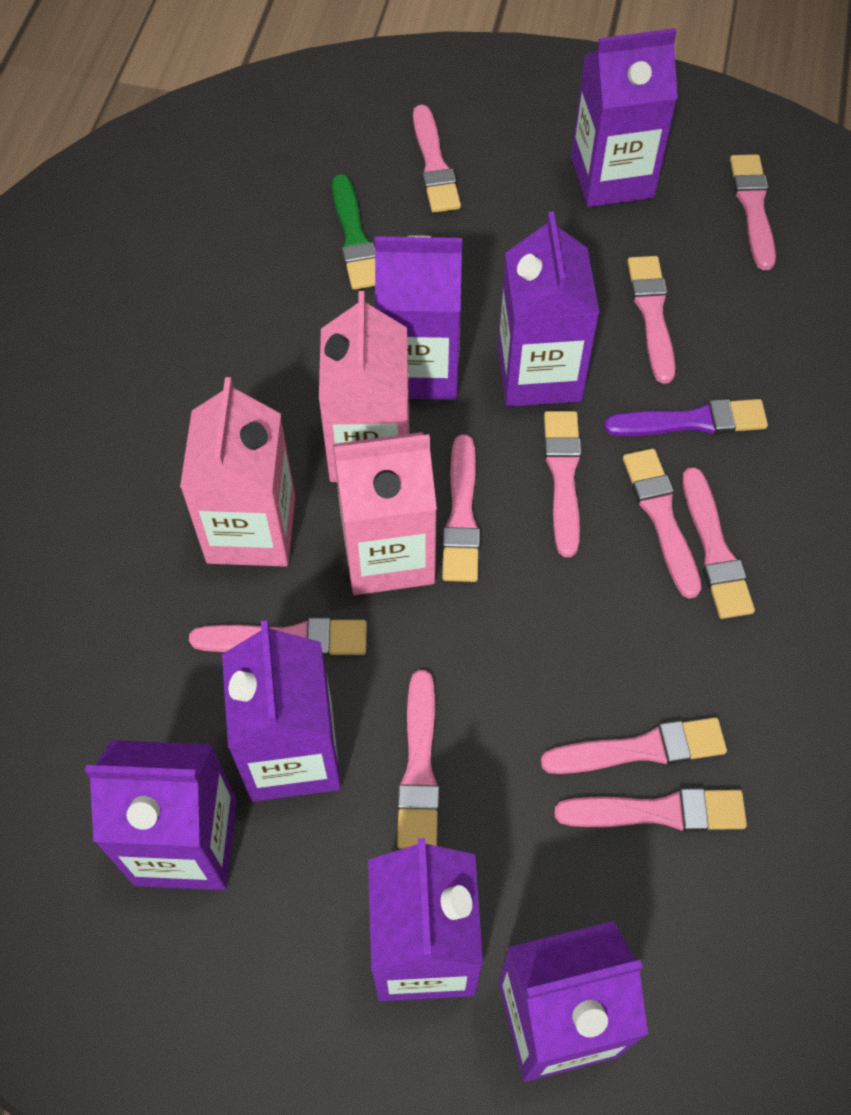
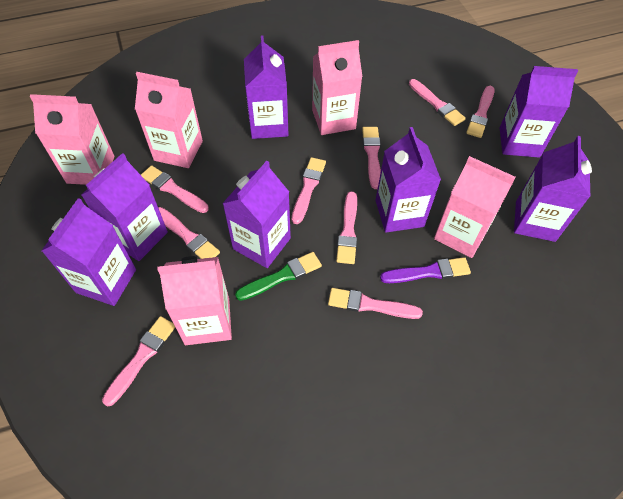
pink brush: [189,618,367,657] [397,670,439,849] [413,105,461,213] [442,434,480,582] [541,717,727,774] [544,411,581,557] [554,788,747,832] [623,448,701,599] [627,256,675,384] [682,467,755,619] [730,154,776,270] = 11 -> [102,316,175,407] [141,165,209,213] [158,207,220,259] [292,157,326,224] [328,288,423,319] [336,191,357,264] [362,127,381,189] [409,79,466,126] [466,86,495,138] = 9
pink carton: [180,377,295,567] [319,291,409,482] [333,432,437,595] = 3 -> [30,94,114,185] [135,72,203,168] [158,256,232,345] [312,40,362,135] [434,156,516,258] = 5

